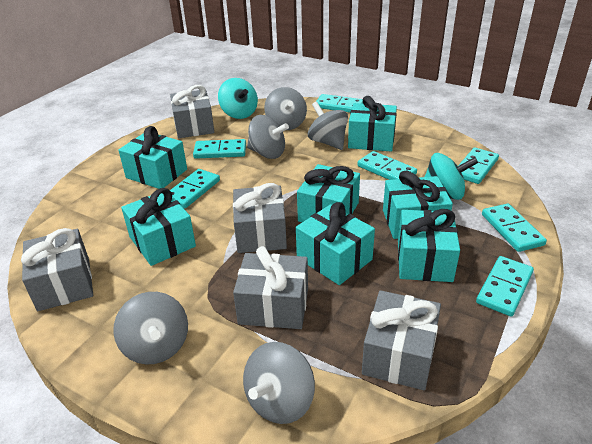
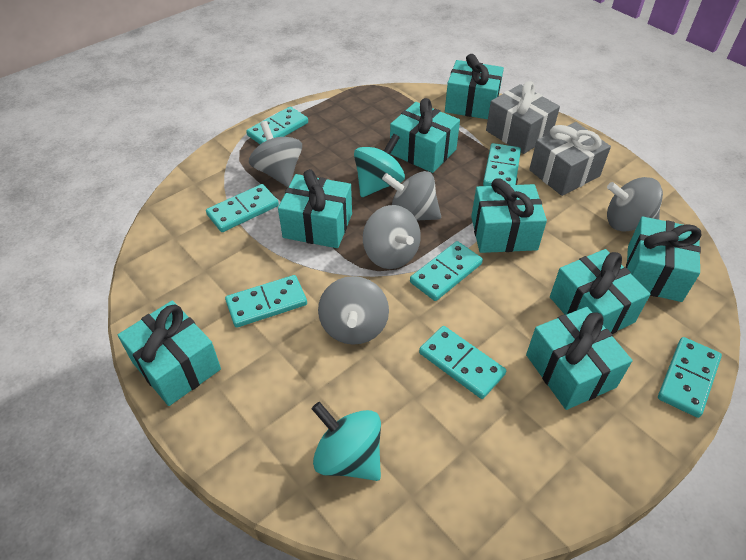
grey gift: [21,228,93,311] [170,85,214,138] [233,183,287,253] [233,246,308,329] [362,290,441,390] = 5 -> [486,81,560,154] [529,122,611,196] = 2
turquoise gift: [118,126,187,189] [121,188,196,266] [296,202,375,285] [297,164,360,222] [348,96,397,151] [383,170,453,239] [398,209,460,282] = 7 -> [118,300,221,406] [278,169,352,248] [390,98,460,173] [445,54,504,119] [471,178,547,253] [526,307,632,410] [550,249,650,334] [626,216,702,302] = 8

